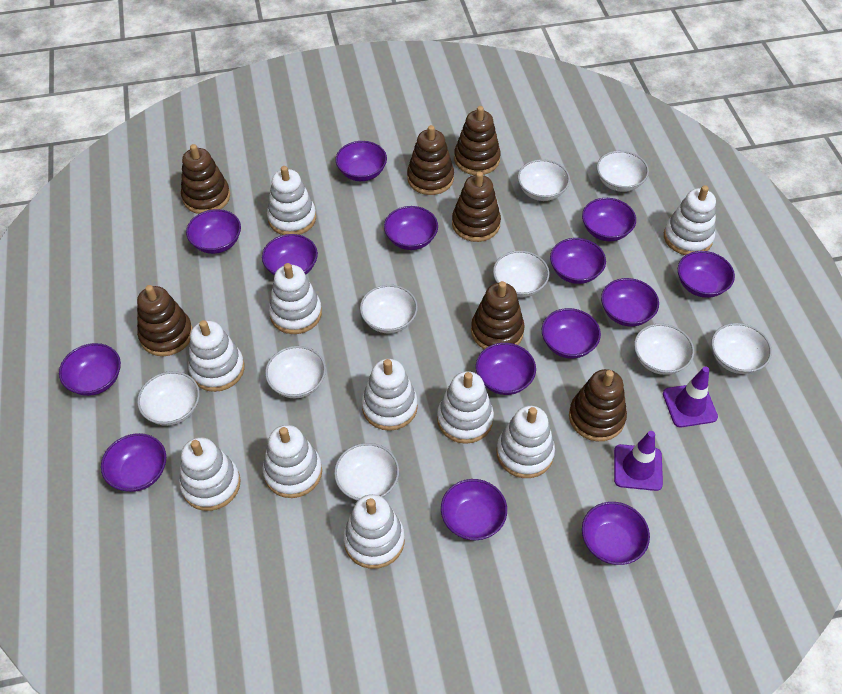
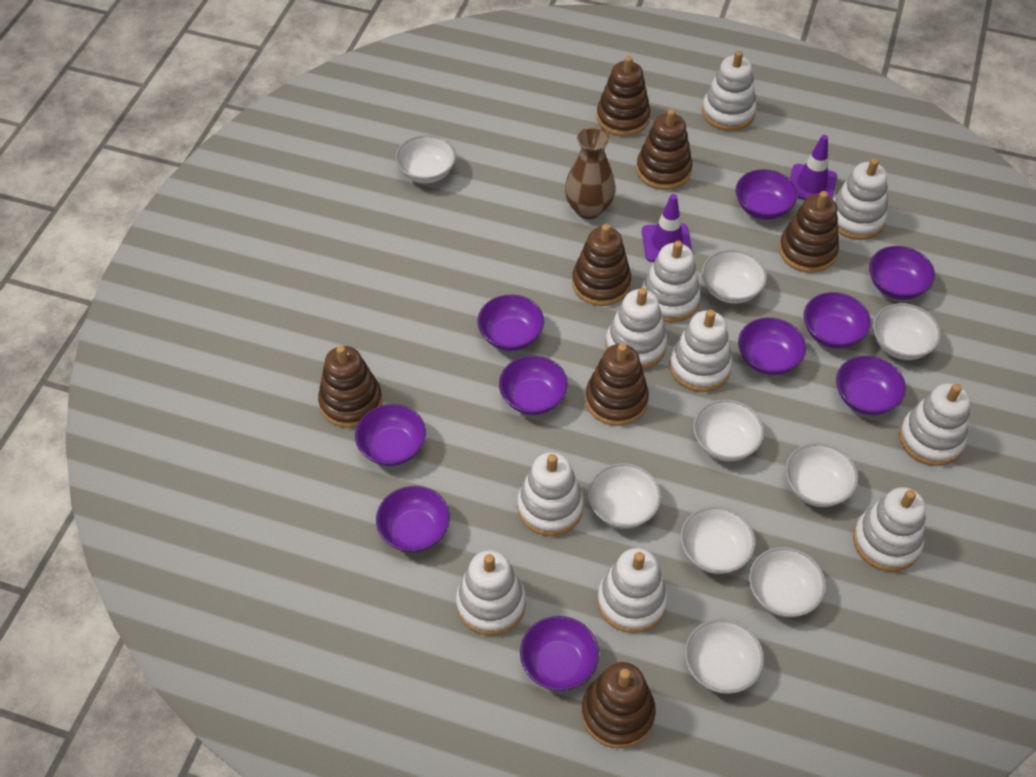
brown vase: none = 0 -> [565,127,615,219] = 1
purple bowl: [59,343,121,396] [101,433,166,492] [186,209,241,254] [262,234,318,275] [336,141,387,181] [384,206,438,250] [441,479,507,540] [476,343,536,395] [542,308,601,358] [550,238,606,284] [582,198,636,241] [582,502,650,565] [601,278,659,326] [678,251,735,298] = 14 -> [355,404,426,466] [376,486,450,553] [477,295,544,351] [499,356,568,415] [520,616,599,691] [736,169,798,220] [738,318,806,375] [804,292,871,348] [836,356,906,415] [869,246,935,300] = 10

